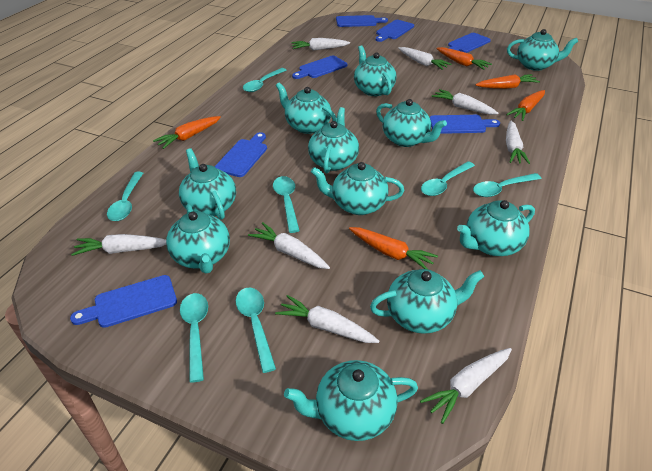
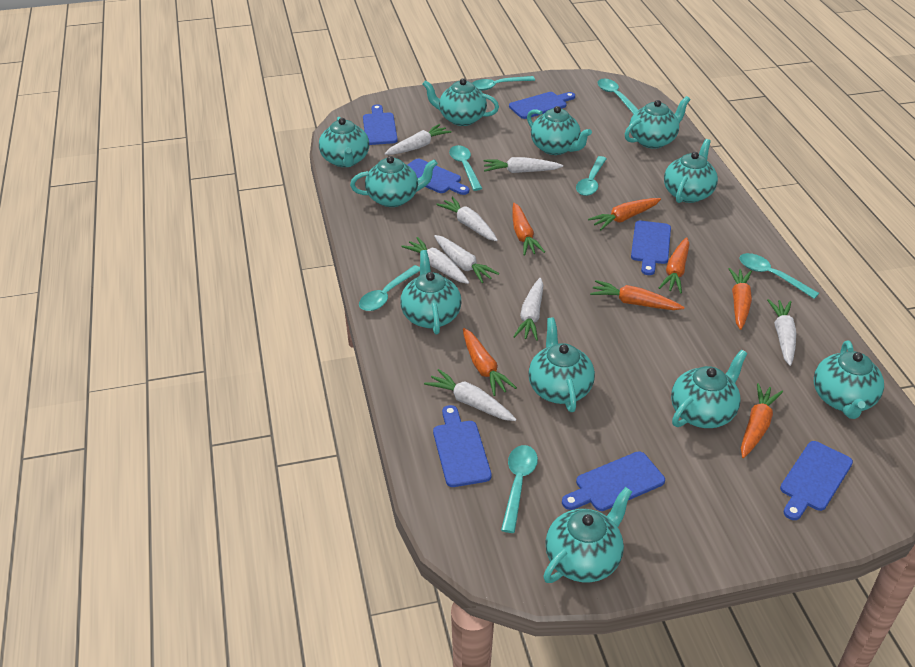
orange carrot: [153,116,221,149] [349,227,438,269] [436,47,492,70] [475,74,540,89] [506,90,545,121] = 5 -> [463,328,517,396] [512,203,545,255] [588,198,661,230] [590,280,684,310] [659,237,689,293] [729,268,752,330] [741,383,783,458] = 7

